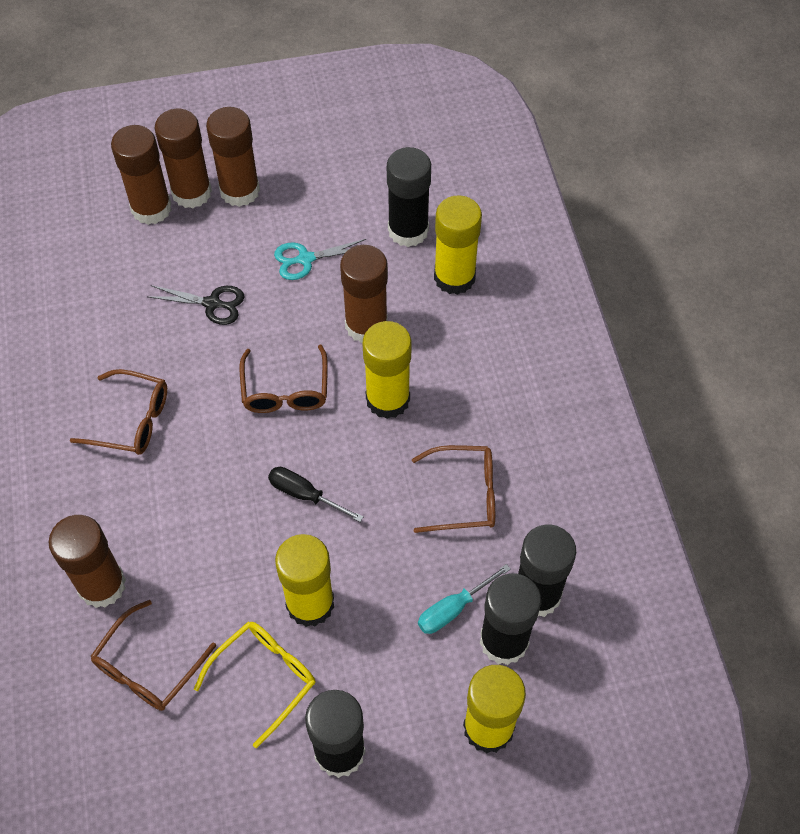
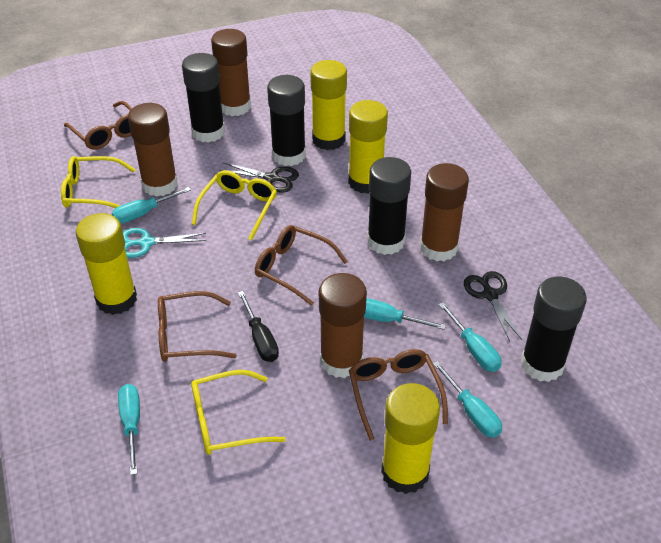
black scissors: [149,285,245,325] = 1 -> [219,162,299,193] [464,271,522,342] = 2
brown glue stick: [48,515,126,608] [111,125,172,225] [155,109,212,208] [206,107,260,207] [340,245,388,343] = 5 -> [128,103,178,197] [211,29,251,116] [319,273,367,378] [420,163,469,261] = 4
turquoise screwdriver: [418,564,511,634] = 1 -> [112,187,191,223] [118,384,140,475] [364,298,446,330] [433,361,502,438] [439,302,501,372] = 5
yellow glasses: [194,622,315,748] = 1 -> [61,156,136,208] [191,370,286,455] [192,170,277,241] = 3

